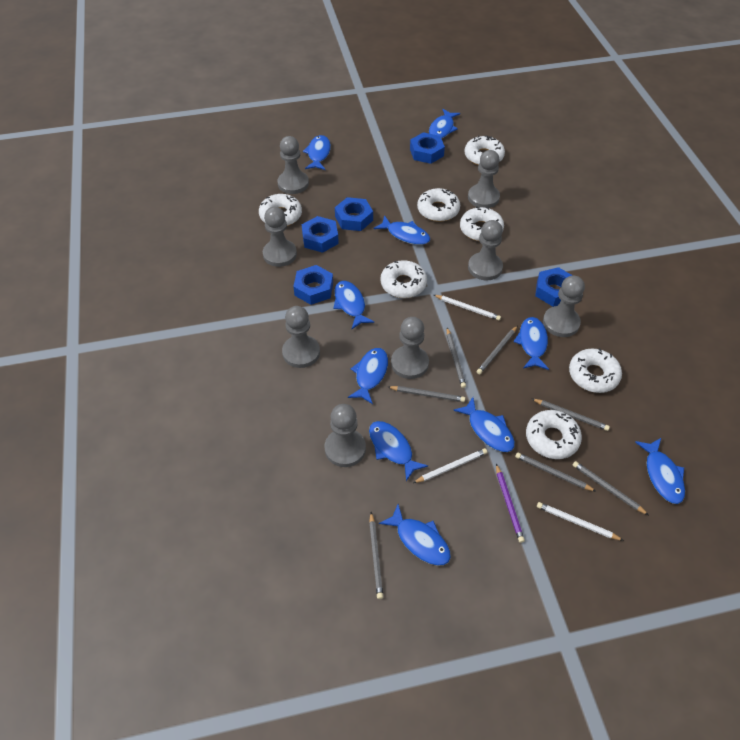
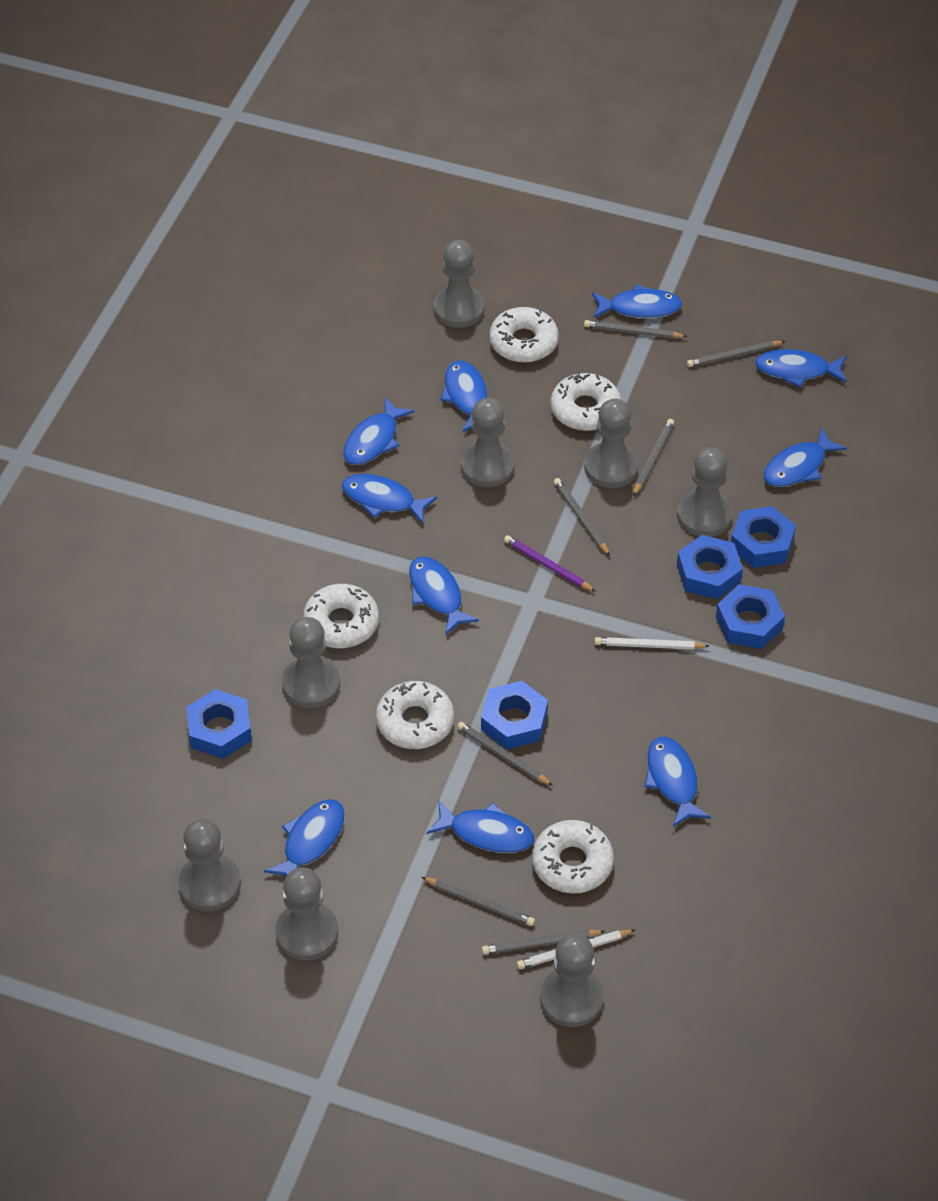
white donut: [259,194,302,226] [380,260,427,298] [417,188,460,222] [460,207,504,241] [464,136,505,165] [526,410,582,459] [569,348,622,393] = 7 -> [303,584,379,648] [376,681,454,749] [490,307,559,363] [532,820,614,894] [551,373,621,431] = 5
white pencil: [413,448,487,483] [434,295,501,321] [537,502,624,541] = 3 -> [517,929,635,969] [595,637,709,650] = 2

